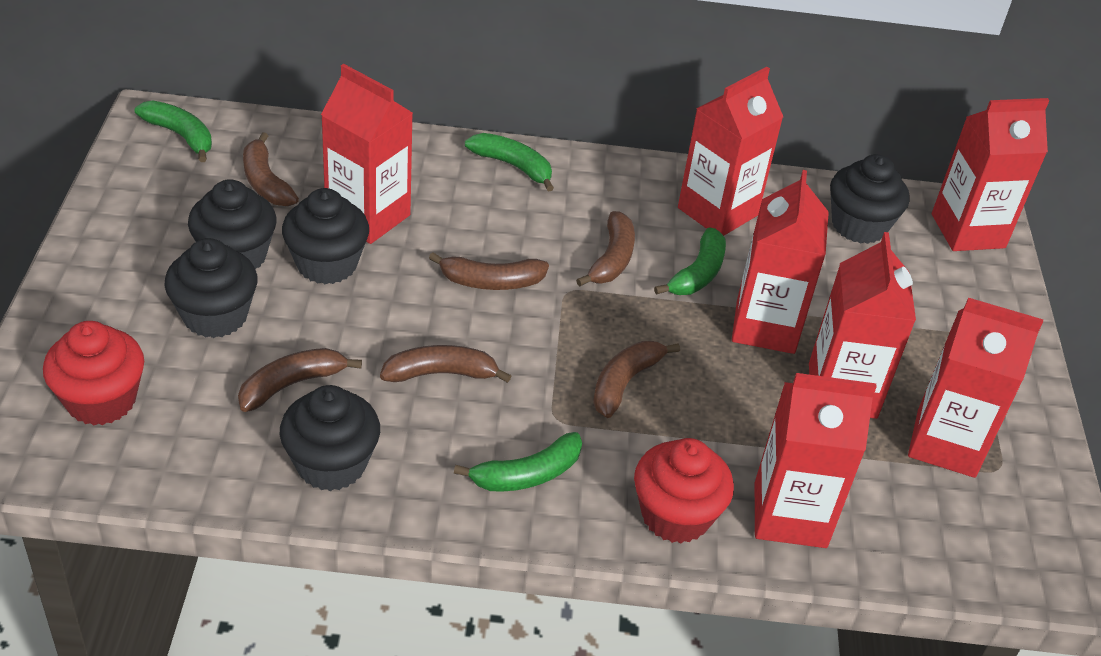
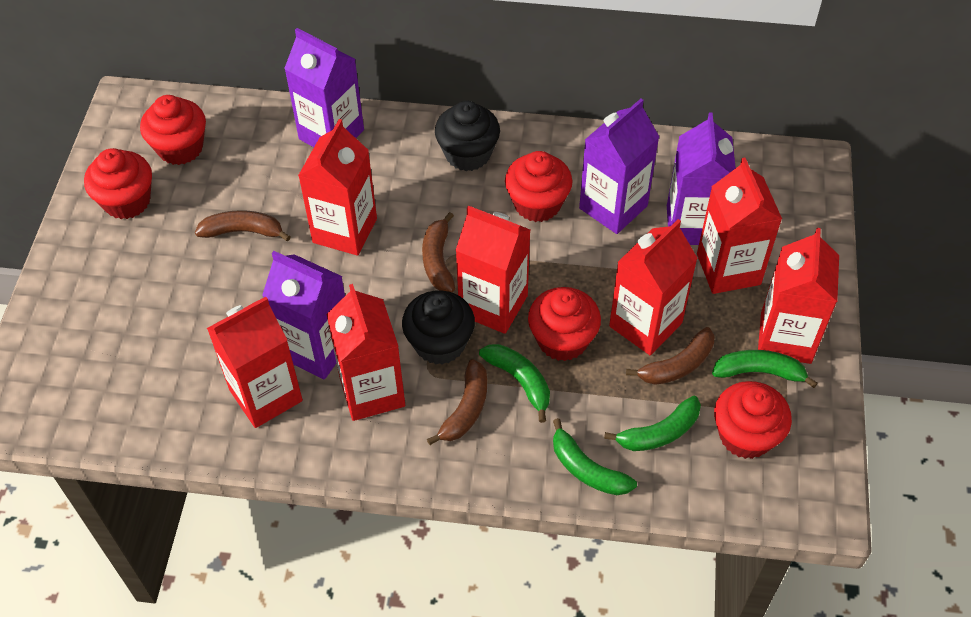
black cupcake: [164,238,258,338] [188,179,276,270] [280,385,380,491] [282,188,369,284] [830,154,910,244] = 5 -> [402,291,475,365] [435,101,500,171] = 2
brown banana: [238,348,362,412] [243,132,299,206] [380,345,511,383] [429,252,549,290] [576,211,635,286] [593,341,680,418] = 6 -> [195,210,291,242] [422,212,455,292] [427,359,487,445] [626,327,715,385] = 4
purple carton: none = 0 -> [262,251,345,379] [284,28,364,147] [579,99,659,234] [667,112,736,245] = 4
red cupcake: [43,321,144,425] [634,438,734,543] = 2 -> [84,148,152,219] [140,95,206,165] [505,151,572,222] [528,287,601,361] [714,381,792,459] = 5

